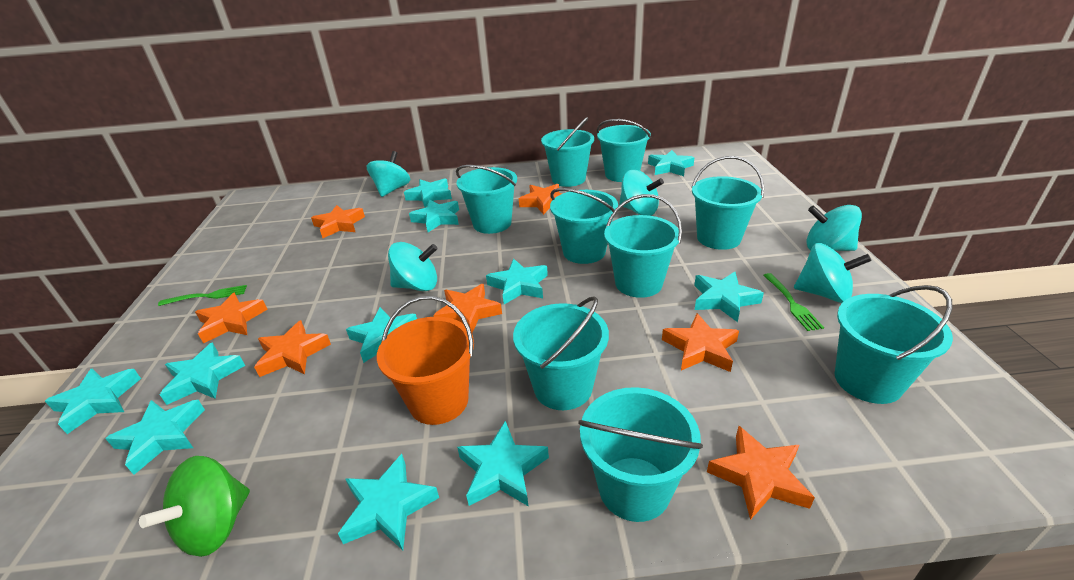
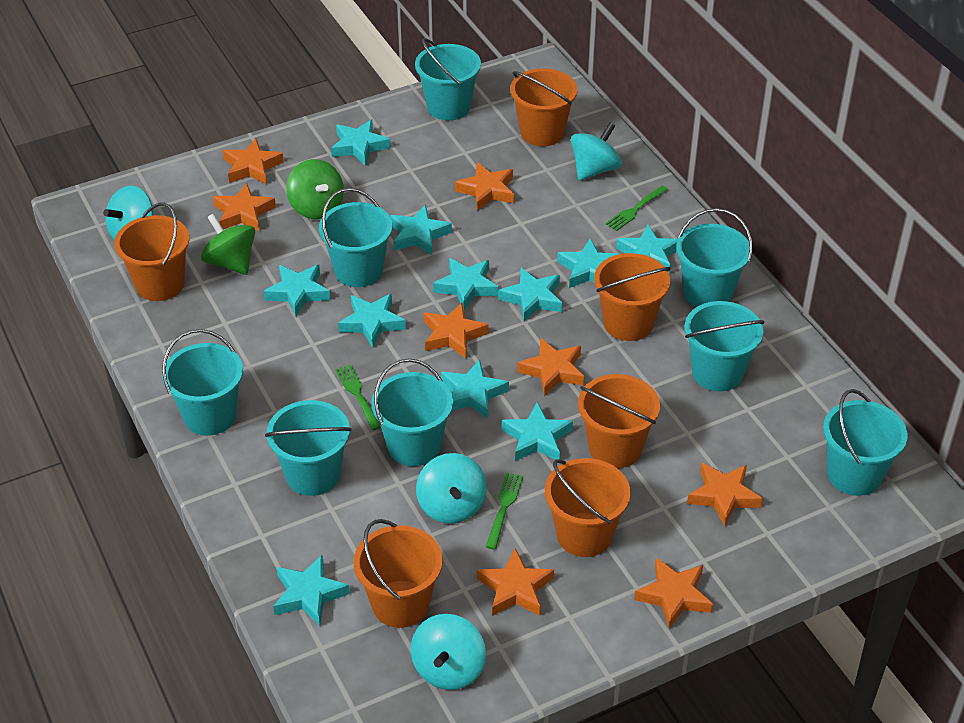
green fork: [158,285,247,306] [763,273,824,331] = 2 -> [335,364,381,430] [485,472,523,550] [605,185,668,231] = 3
green spinning top: [139,456,250,557] = 1 -> [201,214,255,275] [286,159,344,219] = 2
orange bucket: [377,296,474,425] = 1 -> [114,202,189,301] [353,519,443,628] [510,69,577,146] [545,458,631,557] [578,374,660,468] [594,253,670,341] = 6
orange star: [195,293,268,343] [254,320,331,377] [311,205,365,238] [433,284,502,333] [519,184,562,215] [662,313,739,372] [707,426,815,520] = 7 -> [213,183,276,231] [223,138,284,184] [424,303,488,358] [455,162,514,211] [477,549,554,616] [517,338,585,396] [634,558,713,629] [687,463,763,526] = 8
turquoise bucket: [456,165,517,234] [513,296,609,410] [541,117,594,187] [550,188,618,264] [578,387,703,522] [597,119,651,182] [604,194,682,298] [691,156,764,250] [835,285,953,404] = 9 -> [162,329,243,436] [265,400,352,496] [319,188,392,287] [371,358,453,466] [415,38,481,120] [676,208,752,307] [685,301,765,391] [823,389,908,496] = 8
turquoise spinning top: [367,151,410,197] [388,242,438,291] [619,170,664,216] [794,243,871,303] [806,205,862,251] = 5 -> [103,185,153,240] [411,614,486,690] [416,453,487,524] [571,122,622,181] = 4

